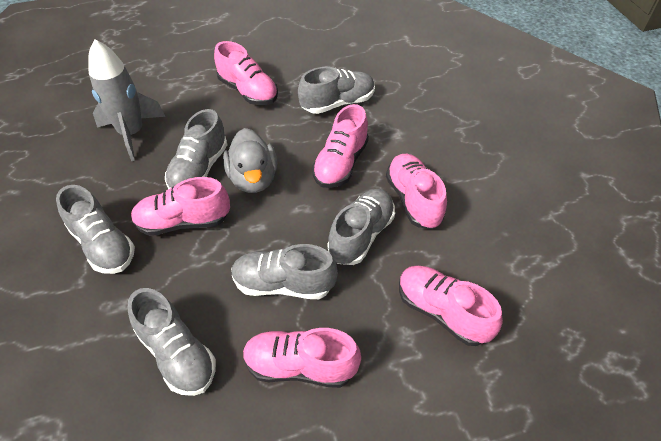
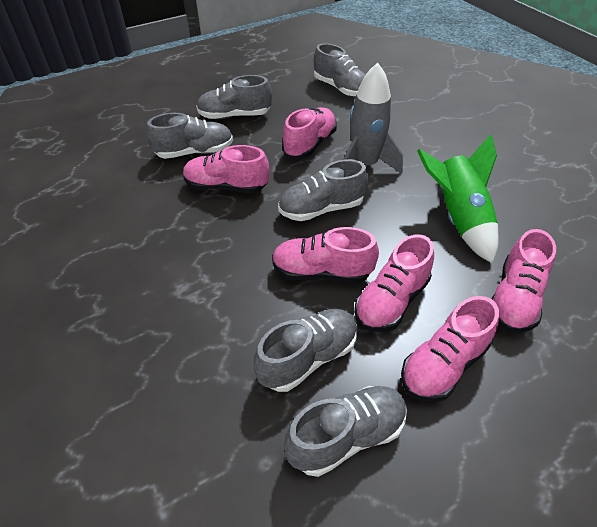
green rocket: none = 0 -> [417,134,499,264] = 1
grey duck: [223,128,277,193] = 1 -> none = 0

